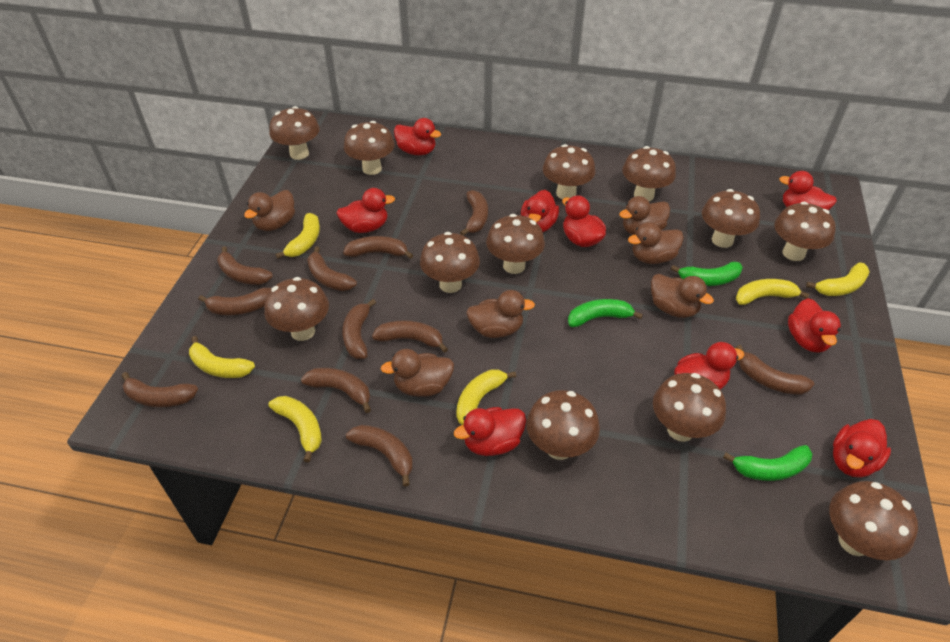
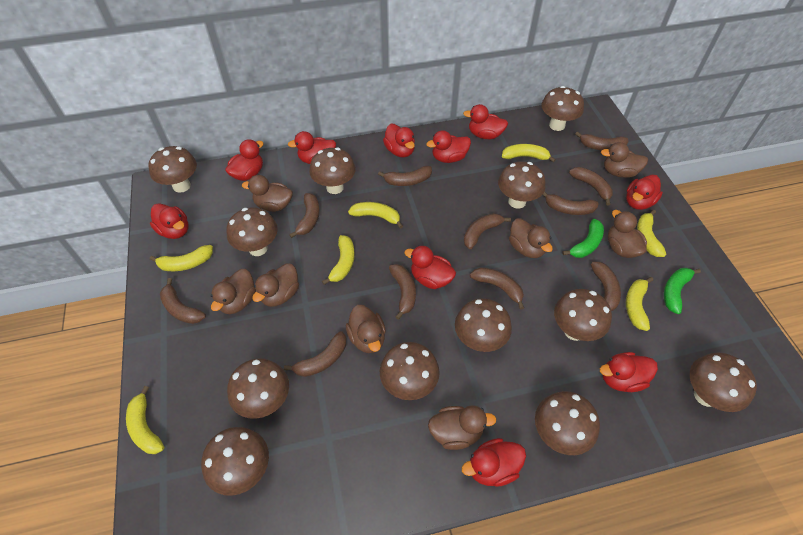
brown duck: [244,190,295,231] [381,349,454,396] [466,290,535,338] [619,196,670,235] [628,222,684,264] [651,274,714,318] = 6 -> [211,269,256,314] [242,175,293,212] [252,263,299,307] [346,305,386,353] [428,405,496,450] [509,218,553,258] [601,142,648,178] [608,210,647,258] = 8
green banana: [568,299,643,327] [671,262,743,286] [723,445,812,481] = 3 -> [562,219,604,258] [664,268,701,314] = 2
red duck: [336,188,395,233] [394,118,441,155] [454,407,526,456] [521,190,559,232] [562,195,606,247] [674,342,744,390] [779,171,837,210] [788,298,841,353] [833,419,891,478] = 9 -> [150,203,188,239] [225,139,264,181] [288,131,336,164] [383,124,415,158] [404,246,456,289] [426,130,471,163] [462,438,526,487] [463,104,508,139] [600,352,658,392] [626,175,663,210] = 10
yellow banana: [189,336,255,378] [268,396,322,462] [276,213,320,259] [456,370,516,425] [735,279,809,305] [806,262,870,296] = 6 -> [126,386,164,454] [150,245,213,271] [322,235,355,285] [348,202,403,229] [502,144,556,163] [626,277,653,331] [637,210,666,257] = 7

